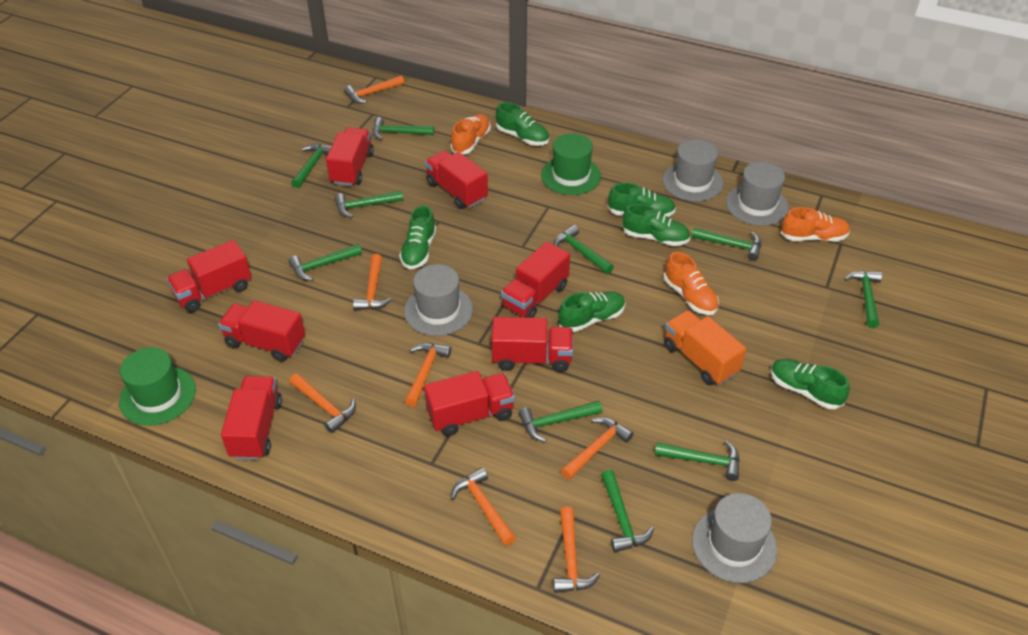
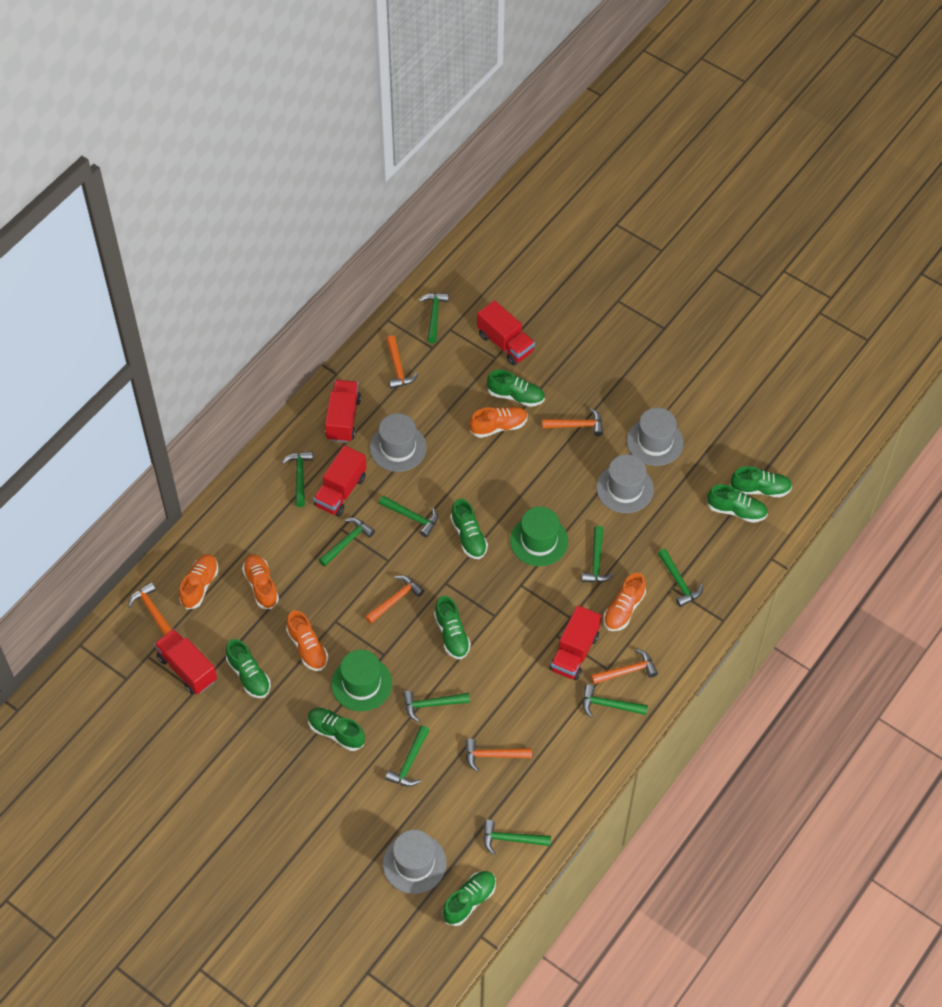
green shoe: [399,205,436,269] [496,102,549,146] [558,291,625,332] [608,183,676,217] [622,204,690,246] [771,359,850,409] = 6 -> [226,639,271,698] [308,708,365,751] [434,596,471,659] [442,871,496,926] [450,499,488,559] [487,369,545,407] [707,484,768,523] [730,466,792,497] = 8
orange hammer: [290,373,356,433] [344,76,404,104] [353,254,392,310] [405,343,451,407] [451,467,516,546] [553,507,600,593] [561,417,633,480] = 7 -> [128,582,172,635] [365,575,424,624] [386,336,418,389] [465,739,532,772] [542,408,603,436] [591,649,658,684] = 6
orange shoe: [450,114,491,154] [664,252,719,315] [781,207,850,241] = 3 -> [179,554,219,609] [242,555,279,609] [286,610,328,671] [470,407,528,438] [603,573,646,631] = 5
orange truck: [664,310,746,385] = 1 -> none = 0
red truck: [166,240,251,313] [218,300,305,362] [221,376,282,460] [326,127,374,186] [424,371,515,436] [425,150,488,209] [492,317,573,372] [501,242,570,318] = 8 -> [154,629,217,694] [313,445,367,516] [325,380,361,443] [477,300,535,365] [550,605,601,680] = 5

